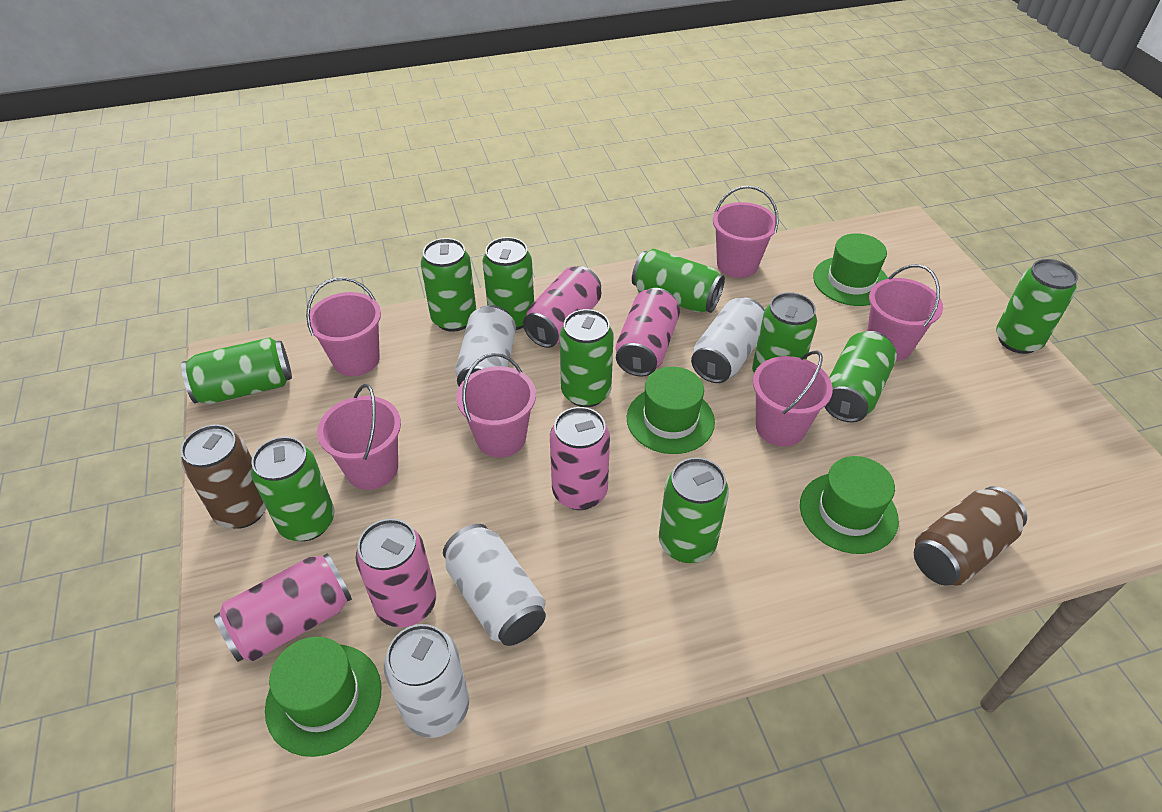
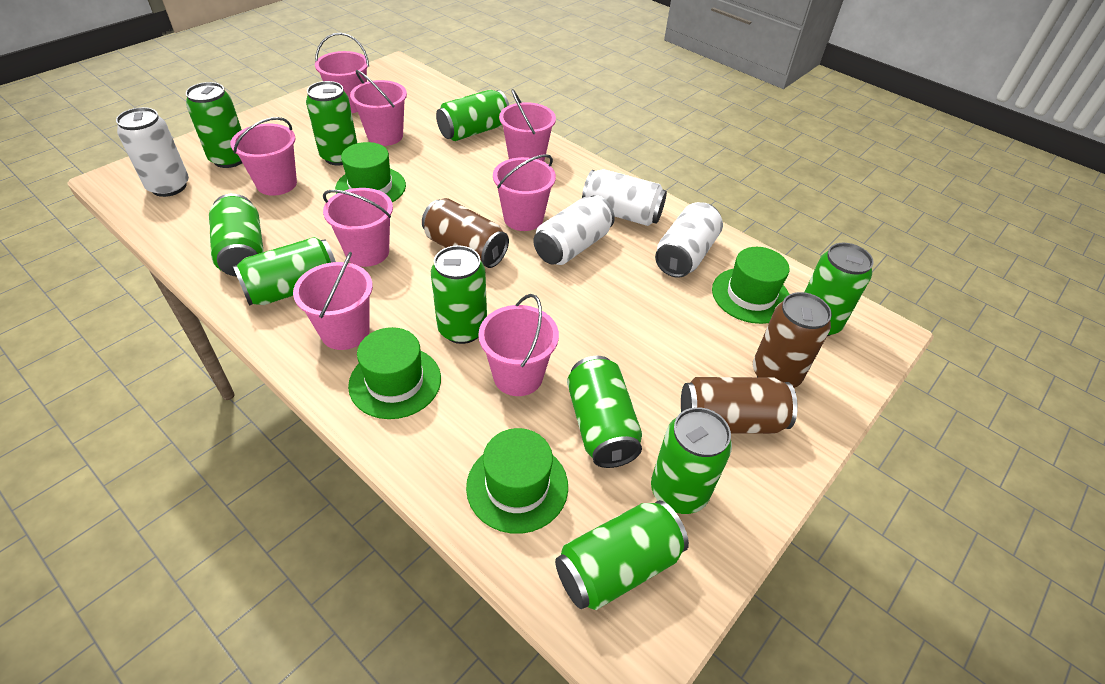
brown can: [181,424,266,529] [914,486,1027,586] = 2 -> [422,198,509,268] [681,377,798,434] [753,292,832,388] = 3
pink bucket: [306,277,381,376] [317,384,401,490] [456,353,536,458] [713,186,778,278] [753,351,833,446] [867,264,943,361] = 6 -> [231,117,297,196] [293,252,373,350] [315,33,369,113] [323,188,393,267] [350,70,407,146] [478,294,559,396] [493,154,556,231] [499,89,556,162] = 8
pink can: [214,553,352,662] [356,519,436,628] [523,266,601,348] [550,407,610,510] [616,288,680,377] = 5 -> none = 0

